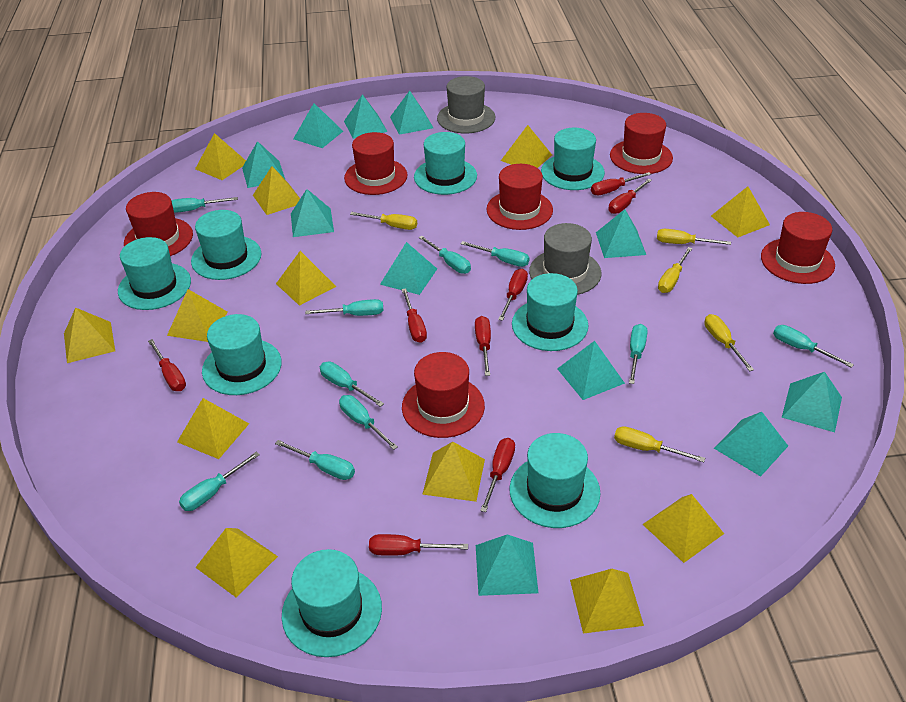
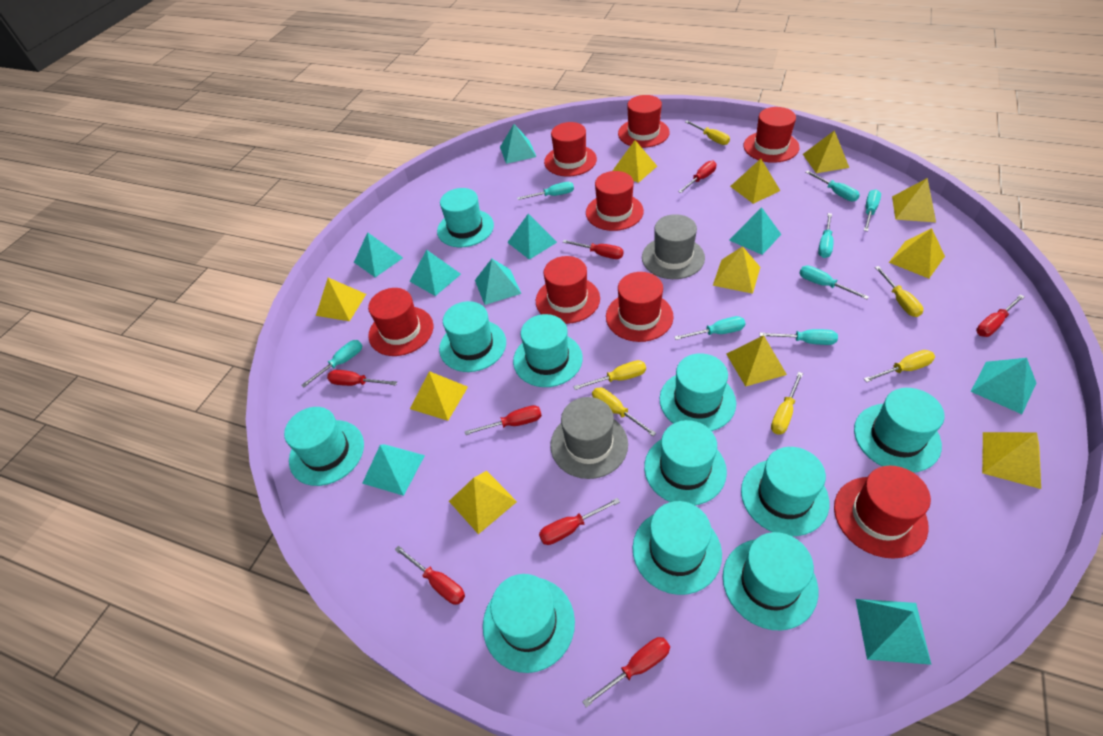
red hat: [124,192,193,256] [344,132,408,195] [402,352,485,438] [486,164,553,230] [610,113,673,174] [761,212,835,284] = 6 -> [368,288,433,356] [536,256,600,324] [544,122,597,177] [586,171,644,231] [606,272,674,342] [618,95,670,148] [744,107,800,163] [834,466,931,559] = 8
turquoise hat: [118,237,191,310] [191,210,262,280] [202,314,282,395] [282,549,382,657] [414,132,477,195] [510,433,600,528] [512,273,588,351] [541,128,605,190] = 8 -> [284,407,364,486] [437,188,494,247] [439,301,506,372] [483,574,575,673] [513,314,583,387] [632,501,722,595] [644,420,727,505] [660,353,736,431] [723,532,818,631] [741,447,829,536] [854,388,945,473] = 11
turquoise pyramid: [242,141,285,188] [291,189,334,237] [293,103,343,148] [344,94,388,139] [380,242,437,295] [390,91,433,135] [476,534,538,596] [557,341,625,400] [596,209,646,258] [714,412,788,477] [782,372,842,432] = 11 -> [354,232,403,277] [362,444,425,496] [409,250,461,296] [475,259,521,305] [500,124,536,164] [507,214,557,260] [729,207,782,255] [856,599,931,665] [971,358,1036,414] = 9
turquoise screwdriver: [172,197,238,213] [179,451,260,511] [275,440,355,480] [305,299,383,316] [320,362,384,407] [339,395,398,450] [419,236,471,274] [461,241,529,267] [629,324,648,384] [773,325,854,368] = 10 -> [301,340,362,387] [517,182,574,200] [674,316,745,340] [759,329,838,345] [799,265,869,299] [805,171,860,201] [818,213,833,258] [864,189,881,231] = 8
yellow pyramid: [64,307,115,363] [167,289,228,342] [177,398,249,459] [195,133,246,180] [195,528,278,597] [253,166,300,215] [276,251,336,306] [422,442,485,502] [501,125,552,168] [570,569,644,634] [642,494,724,563] [711,186,770,237] = 12 -> [316,278,366,321] [410,371,468,421] [449,471,517,534] [612,140,657,183] [713,246,760,294] [726,335,787,387] [730,159,780,204] [803,130,849,173] [889,228,945,279] [892,178,936,222] [982,432,1041,489] = 11
yellow screwdriver: [350,212,417,230] [614,426,705,462] [657,229,731,245] [658,247,693,293] [705,314,754,371] = 5 -> [573,360,646,390] [592,387,656,436] [685,121,730,145] [771,372,803,435] [864,350,935,382] [875,266,923,317] = 6

